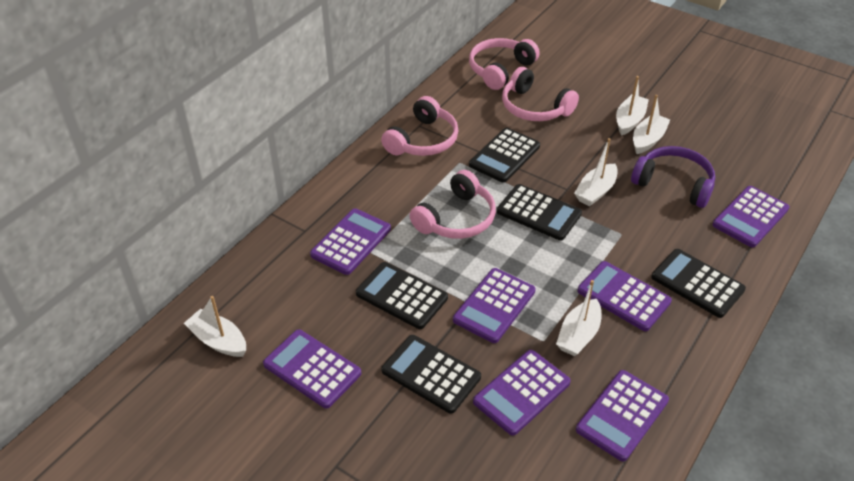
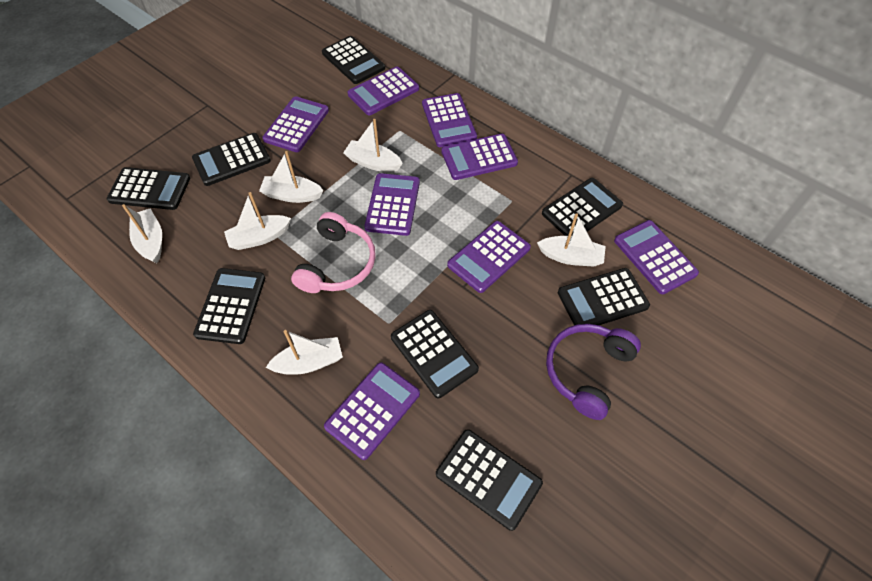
black calculator: [356,262,448,329] [381,335,481,414] [469,128,540,183] [497,184,582,241] [651,249,746,318] = 5 -> [106,167,190,210] [192,133,271,186] [193,268,265,344] [322,36,385,84] [391,310,479,398] [436,429,543,531] [542,178,623,236] [558,268,650,325] = 8
pink headphones: [381,96,459,156] [410,170,496,239] [469,38,540,90] [502,67,579,121] = 4 -> [291,212,376,293] = 1
purple calculator: [263,329,361,409] [310,208,391,275] [453,268,536,343] [473,350,571,436] [576,370,669,461] [577,261,672,331] [712,186,789,247] = 7 -> [262,96,329,152] [324,363,420,460] [347,66,419,115] [364,173,420,236] [422,93,477,147] [441,134,518,180] [447,221,531,293] [614,220,699,294] = 8
white boat: [184,296,246,357] [556,280,601,356] [574,138,618,206] [616,76,649,136] [633,95,670,154] = 5 -> [122,204,162,263] [224,192,291,250] [259,151,323,203] [266,330,343,375] [343,119,403,172] [537,213,606,267] = 6

